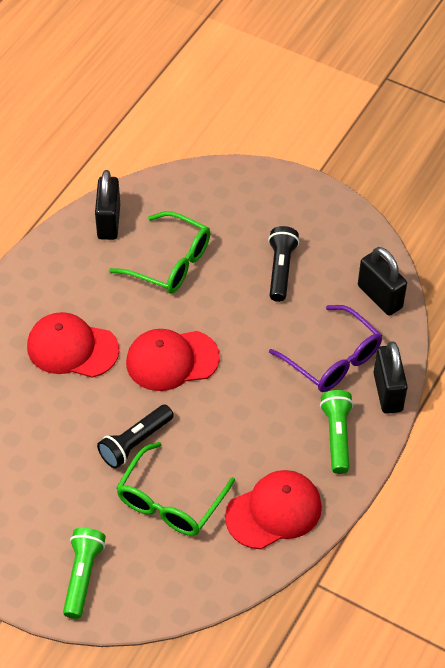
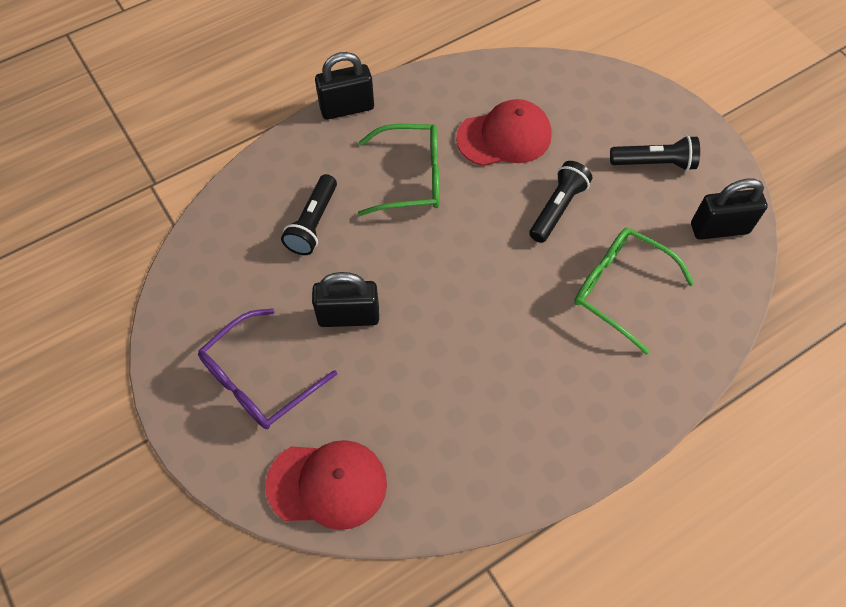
black flashlight: [97,405,174,469] [268,226,299,302] = 2 -> [281,174,337,255] [529,161,592,243] [610,136,700,171] = 3
green flashlight: [63,528,106,619] [320,390,354,474] = 2 -> none = 0
red cap: [27,312,119,378] [126,329,220,391] [225,470,322,549] = 3 -> [265,440,387,530] [456,99,552,166] = 2

